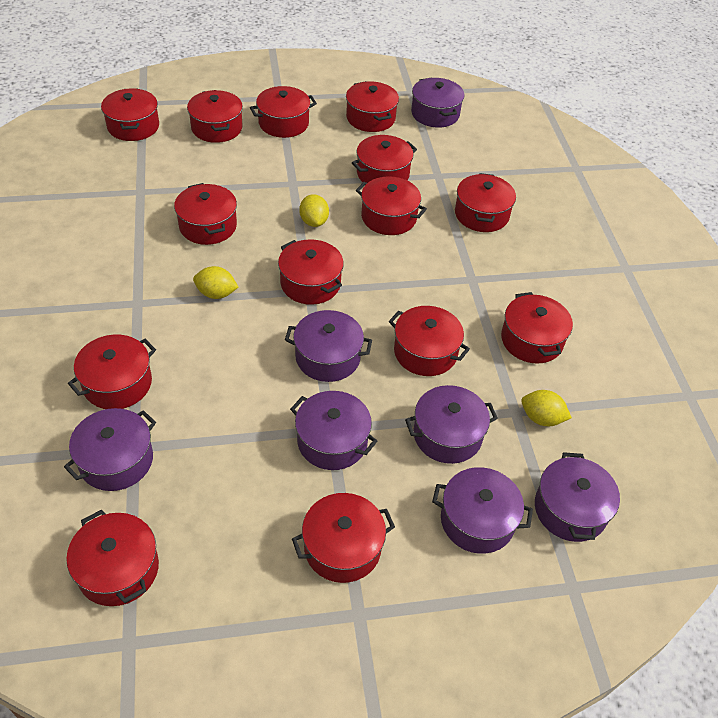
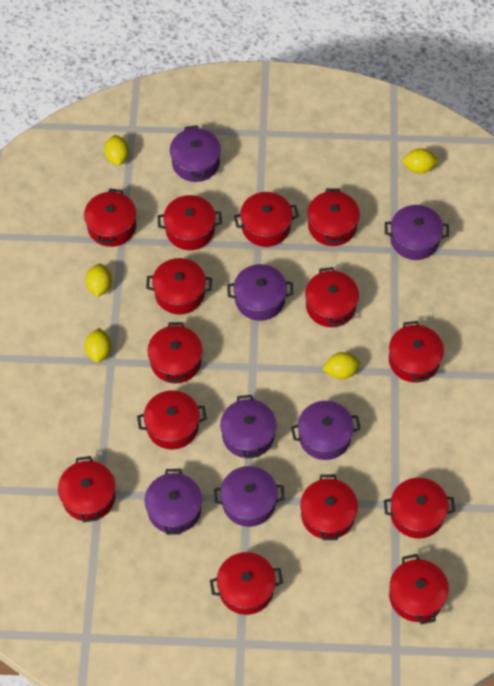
yellow lemon: [193,266,238,299] [299,194,329,227] [521,390,572,426] = 3 -> [85,328,112,363] [86,264,112,297] [104,135,129,165] [323,352,361,379] [403,148,439,174] = 5

